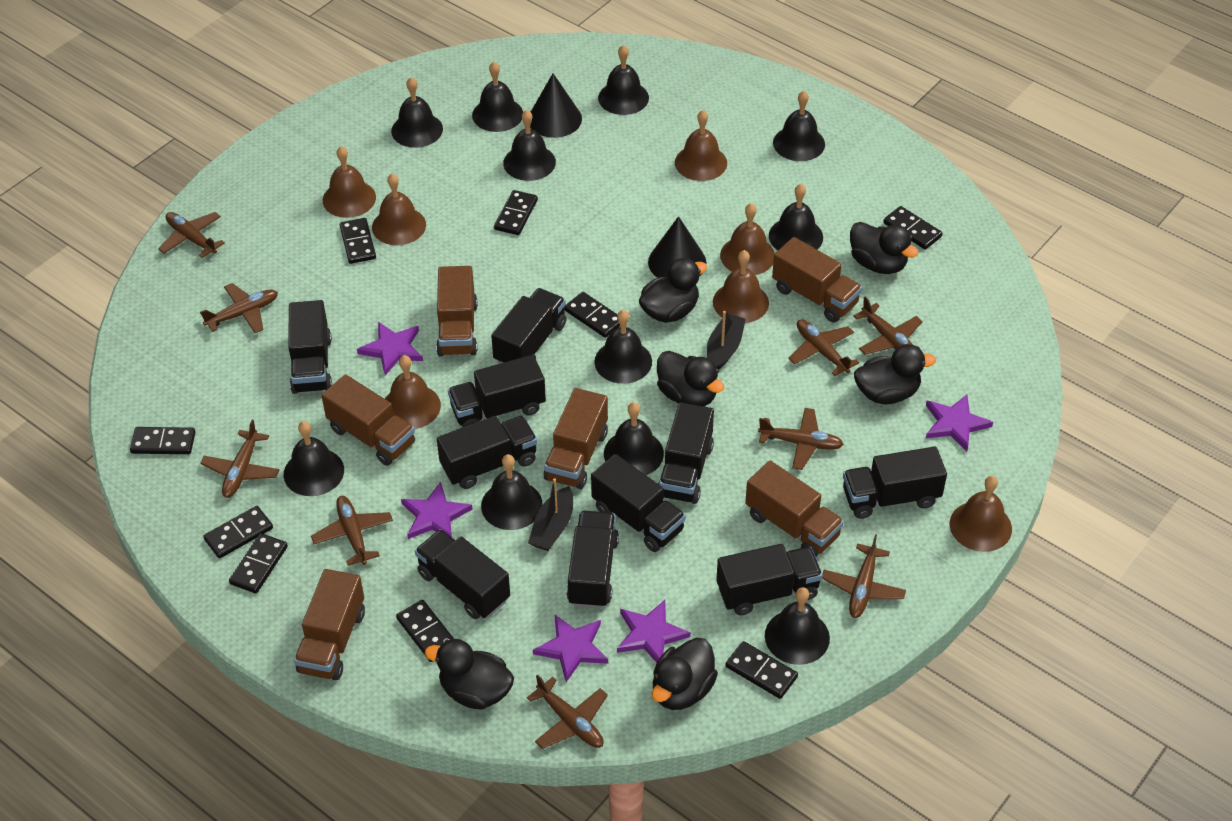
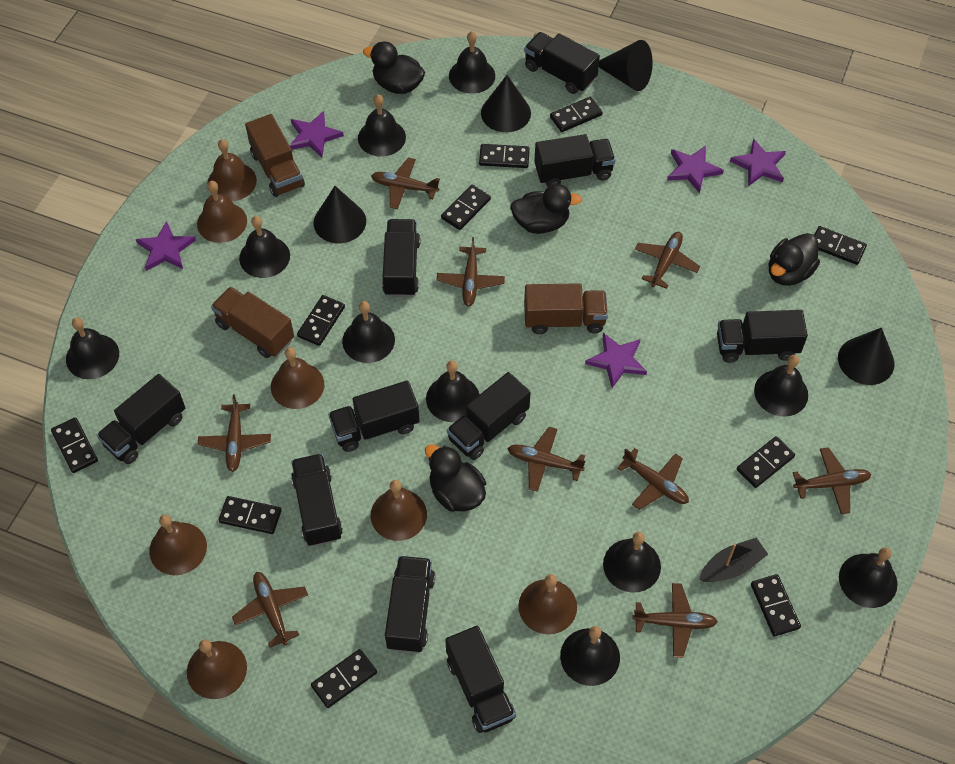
black bell: [284,421,344,496] [391,77,443,148] [472,62,523,132] [481,454,542,530] [503,110,556,181] [594,310,652,384] [598,45,649,115] [604,402,664,475] [765,587,830,665] [769,184,823,250] [773,91,825,161] = 11 -> [66,317,119,379] [239,216,290,278] [342,301,395,363] [358,94,406,157] [426,361,480,422] [449,31,495,94] [560,626,620,686] [603,532,661,593] [754,355,808,416] [839,547,898,608] = 10
black boat: [528,478,573,551] [707,311,746,370] = 2 -> [699,537,768,582] = 1
black cone: [530,73,582,138] [648,216,706,278] = 2 -> [313,186,366,243] [481,75,531,132] [599,40,653,91] [838,327,895,385] = 4
black domino: [130,427,195,454] [203,506,273,559] [229,533,288,593] [340,218,376,264] [396,600,454,662] [494,190,538,235] [564,292,620,338] [725,641,798,699] [883,206,943,250] = 9 -> [51,417,98,473] [219,496,281,534] [297,295,345,346] [311,649,377,708] [441,185,491,230] [479,144,530,168] [550,97,603,132] [737,436,795,488] [751,574,801,637] [814,226,867,265] = 10
black duck: [425,639,514,710] [639,258,707,323] [652,638,718,710] [657,351,724,406] [850,222,918,274] [854,344,936,404] = 6 -> [363,42,425,94] [425,444,486,512] [510,184,582,234] [769,233,820,286] = 4
brown truck: [294,569,365,680] [322,374,415,466] [436,266,478,356] [544,388,608,489] [745,461,844,557] [772,237,862,323] = 6 -> [211,287,294,358] [245,114,305,197] [524,283,608,334] = 3

